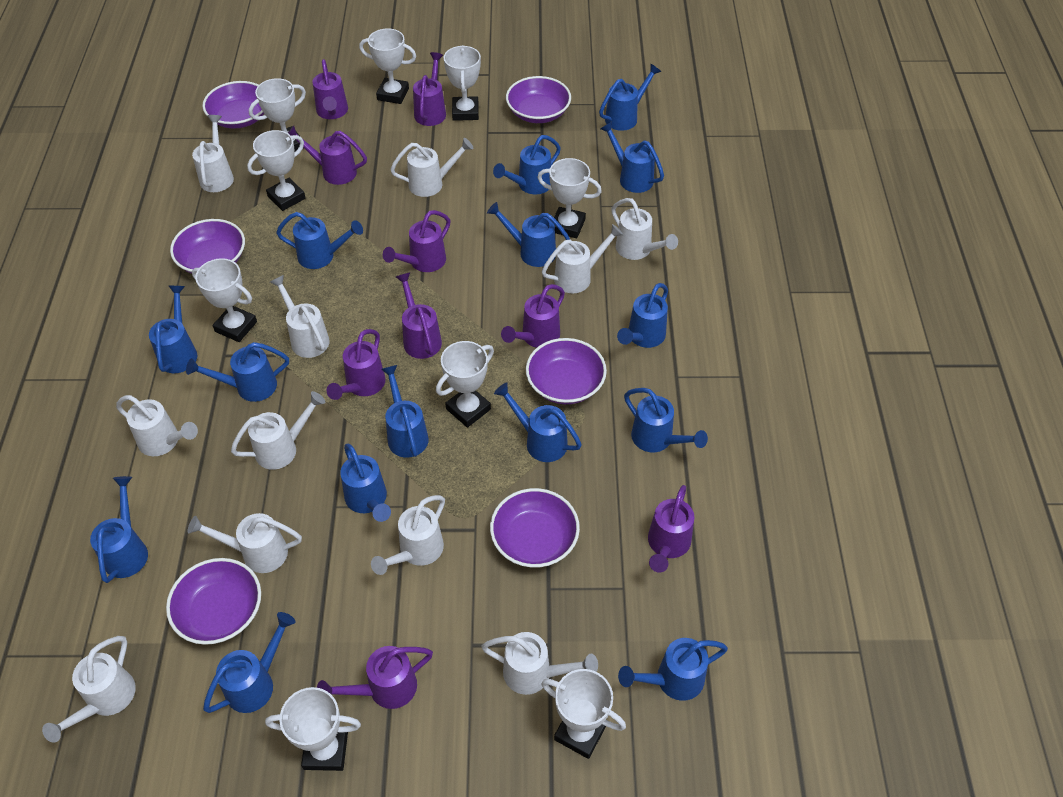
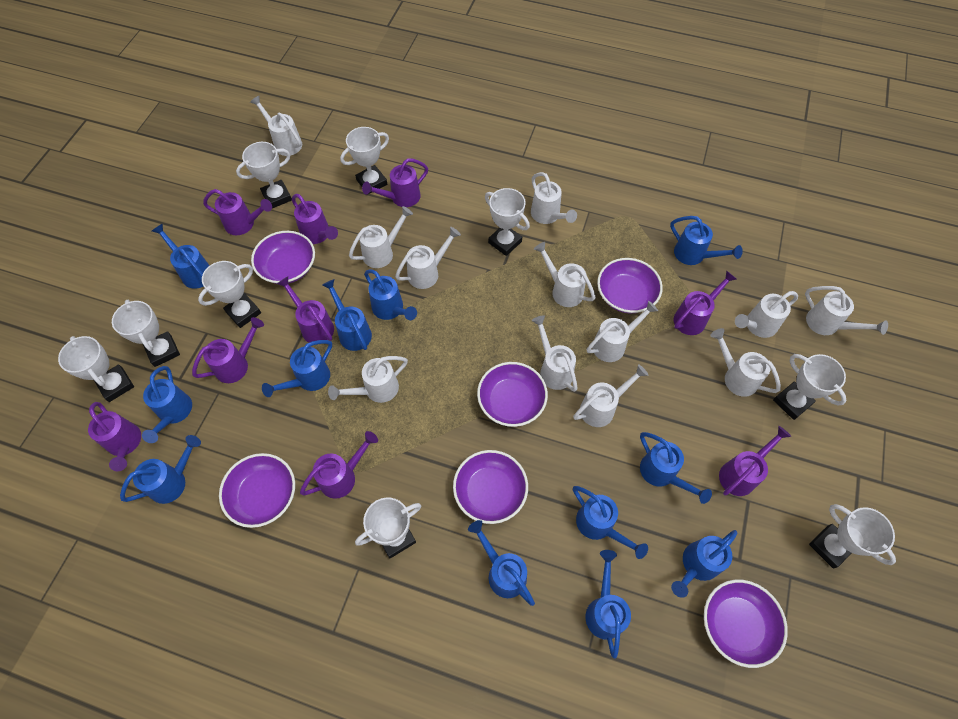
blue watering can: [90,476,148,583] [149,286,198,373] [186,342,289,402] [203,612,296,713] [276,212,363,269] [340,444,391,522] [381,365,429,458] [487,202,570,267] [493,135,561,194] [494,383,582,462] [599,64,661,131] [600,121,664,193] [617,283,668,348] [618,638,728,701] [624,388,708,452] = 15 -> [120,435,201,504] [142,366,192,443] [152,224,210,289] [262,340,332,397] [322,279,372,351] [364,269,417,320] [468,520,535,606] [573,486,648,559] [585,550,631,659] [640,432,712,504] [670,216,743,265] [671,530,738,598] = 12
white watering can: [42,636,136,743] [116,395,198,456] [187,513,302,573] [192,115,234,192] [231,391,325,470] [270,275,330,358] [371,495,445,575] [390,138,474,197] [481,632,598,695] [542,224,623,293] [611,198,678,260] = 11 -> [250,96,302,156] [328,356,408,403] [349,206,413,268] [395,227,461,289] [531,172,577,224] [532,315,578,392] [534,242,596,307] [573,364,648,427] [587,301,658,362] [711,328,781,397] [735,291,798,338] [805,286,888,335] = 12

